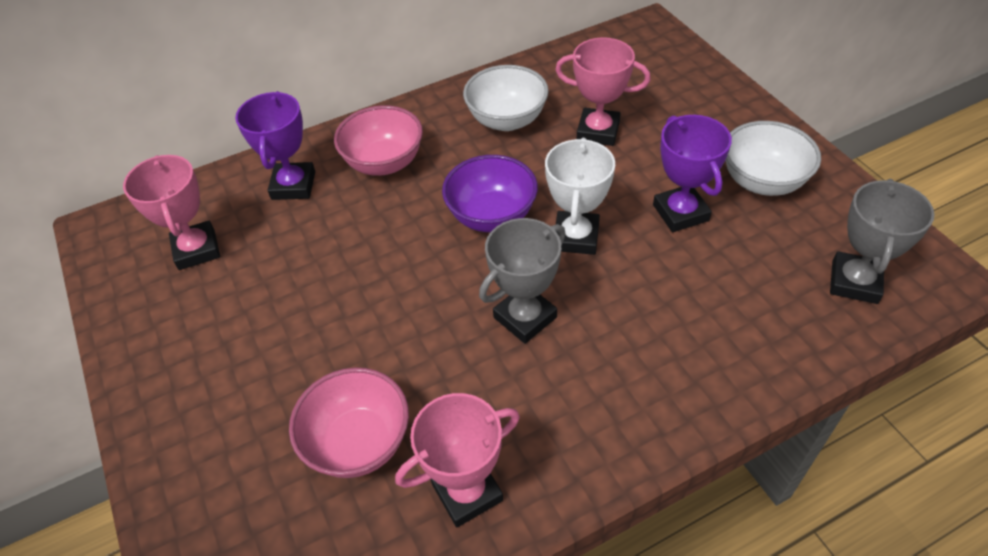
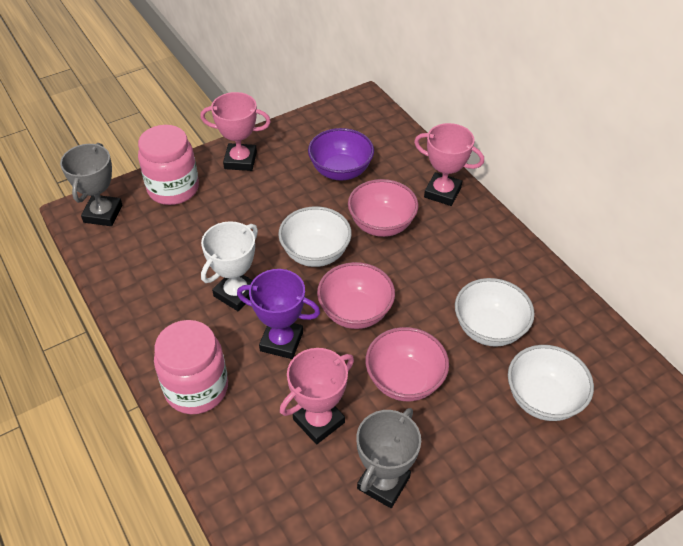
pink bowl: [289,368,409,478] [334,105,423,176] = 2 -> [317,262,395,329] [348,179,418,237] [366,327,449,401] = 3
pink jar: none = 0 -> [138,125,199,205] [154,320,228,414] = 2
purple trophy: [235,91,315,200] [653,115,732,232] = 2 -> [237,269,320,359] = 1
white bowl: [463,65,549,131] [725,121,821,196] = 2 -> [278,206,352,267] [455,278,535,347] [508,345,594,421] = 3

